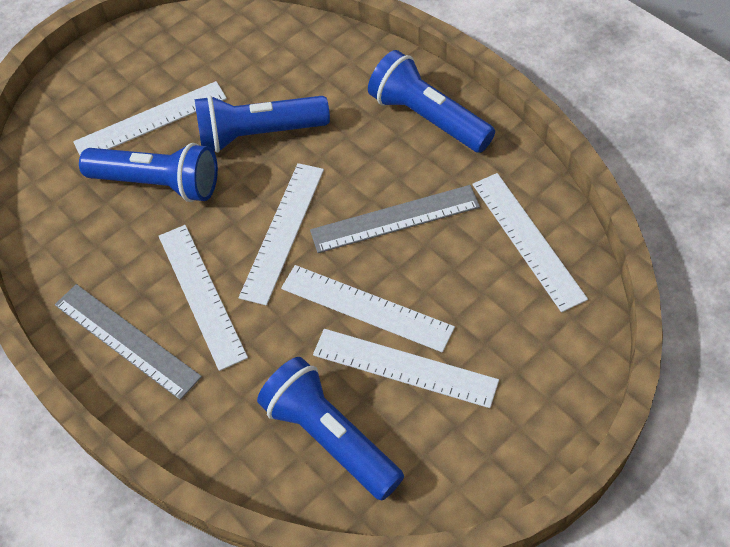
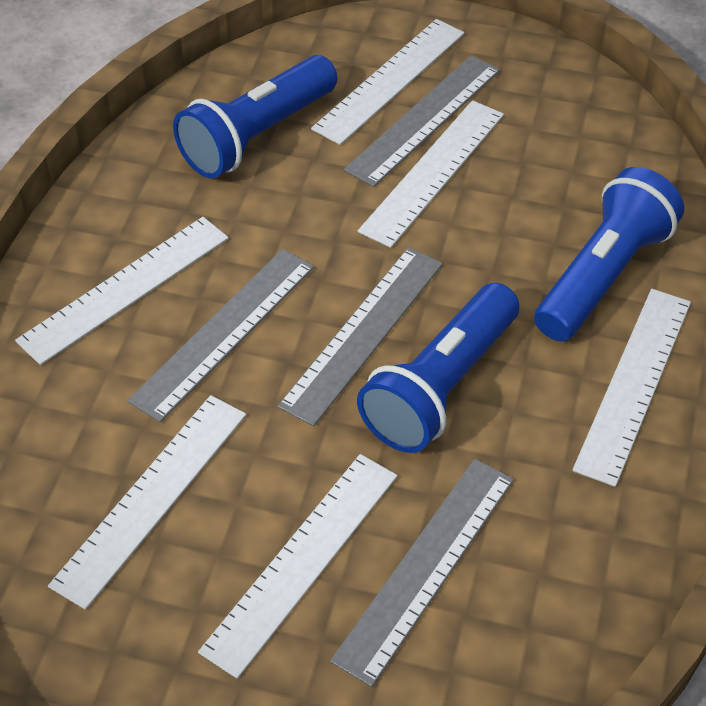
blue flashlight: [79,143,218,202] [195,95,330,153] [257,357,404,501] [368,50,495,153] = 4 -> [173,55,337,178] [357,283,519,453] [534,167,684,342] = 3
grey ruler: [55,284,202,400] [310,185,480,253] = 2 -> [127,249,314,422] [277,247,443,426] [330,459,514,687] [344,55,500,187] = 4

